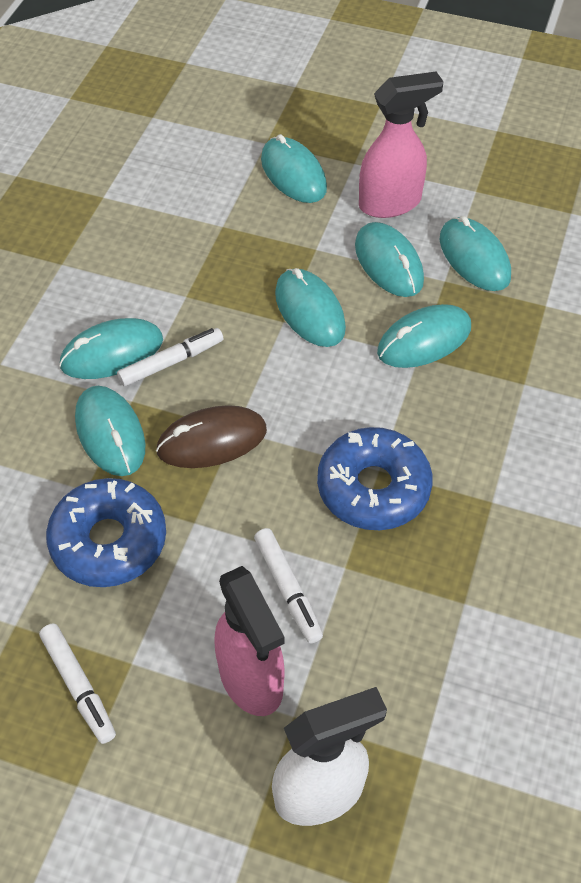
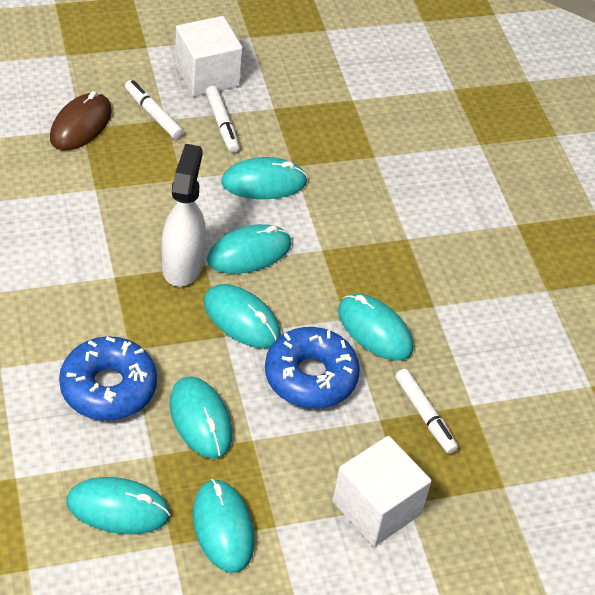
pink spray bottle: [214,566,285,716] [359,71,443,218] = 2 -> none = 0
white cube: none = 0 -> [175,16,243,96] [333,436,431,547] = 2

